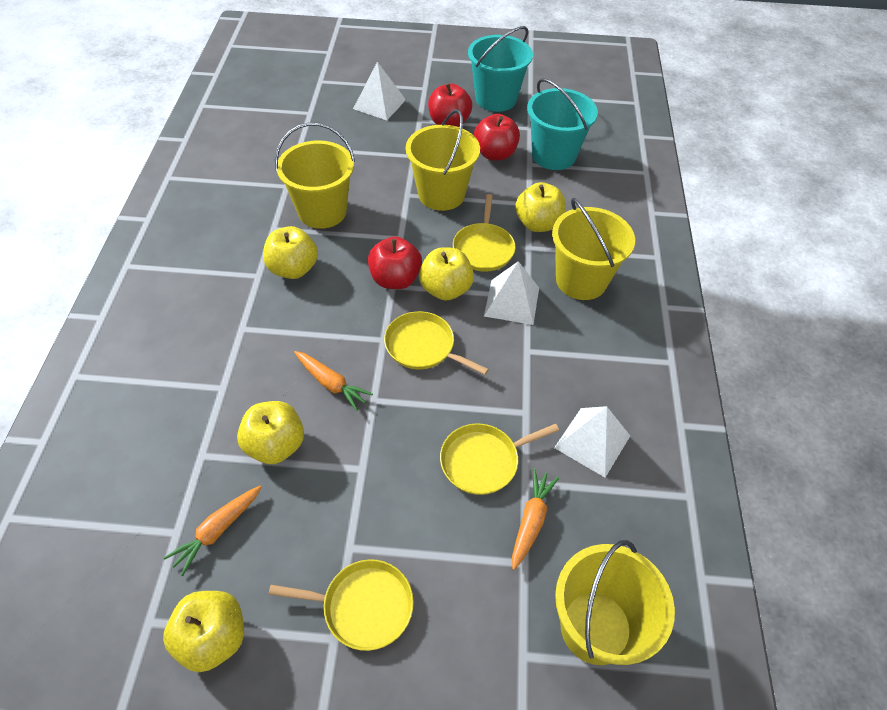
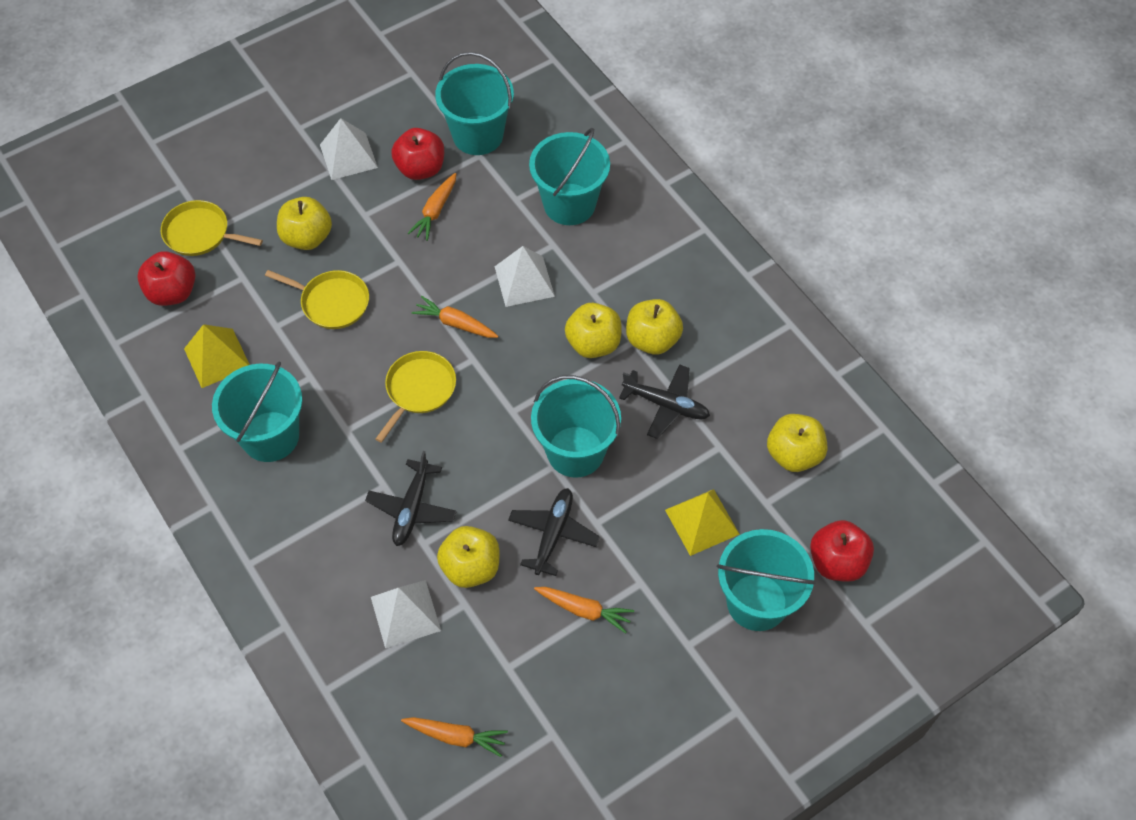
black plane: none = 0 -> [365,451,457,546] [508,488,600,576] [619,364,710,439] = 3
orange carrot: [164,486,261,576] [294,351,373,411] [512,469,559,570] = 3 -> [401,717,508,757] [408,173,456,241] [411,296,498,338] [534,587,634,634] = 4
turquoise bucket: [468,26,533,112] [527,78,598,170] = 2 -> [212,361,303,462] [435,52,514,155] [529,128,610,225] [531,375,621,478] [717,529,816,631] = 5
yellow bucket: [275,122,355,229] [406,109,480,211] [552,198,635,300] [555,540,675,665] = 4 -> none = 0
yellow pan: [268,559,414,651] [384,311,489,375] [440,423,559,495] [453,194,516,272] = 4 -> [161,200,263,256] [265,270,369,329] [376,351,456,443] = 3
yellow pyramid: none = 0 -> [184,324,250,388] [665,489,740,556] = 2

